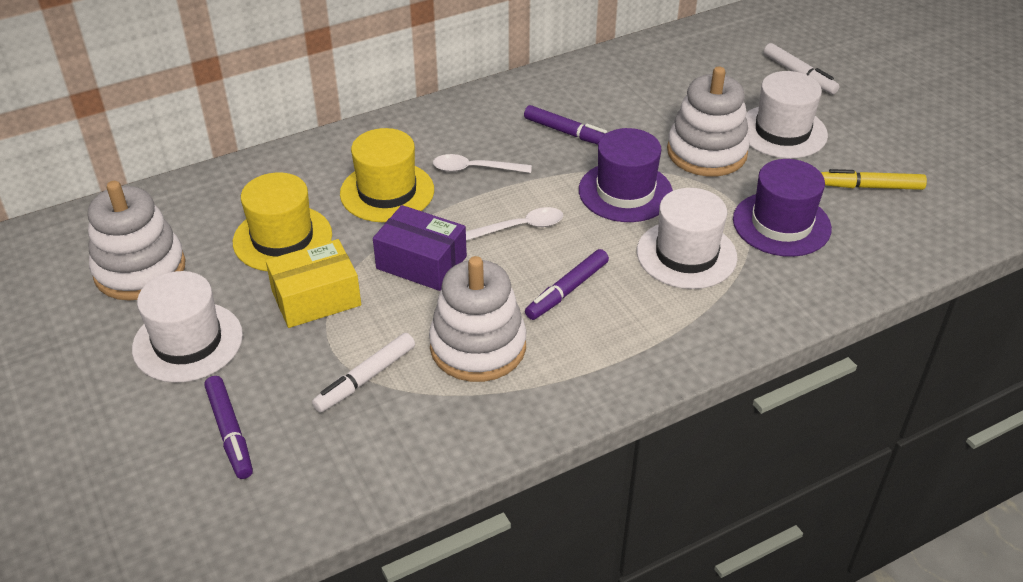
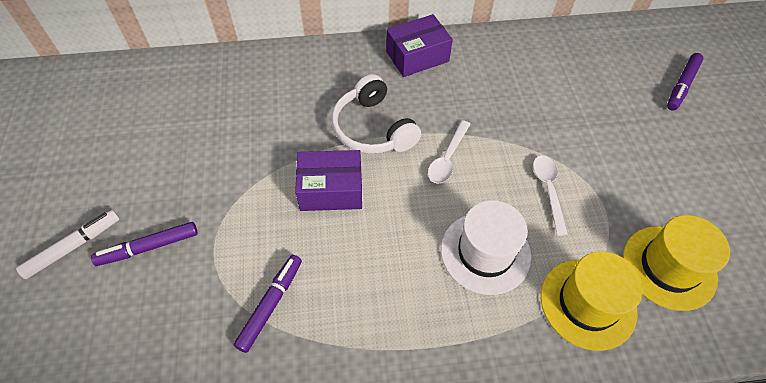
purple box: [373,205,467,291] = 1 -> [295,150,362,211] [386,14,453,77] = 2
purple hat: [579,128,673,222] [733,159,832,257] = 2 -> none = 0
white hat: [132,271,243,383] [637,188,738,289] [746,71,828,158] = 3 -> [441,200,532,295] = 1
white headphones: none = 0 -> [332,74,421,154] = 1
white marker: [312,333,415,413] [764,43,840,94] = 2 -> [16,210,119,279] = 1
white stacking toy: [88,181,186,301] [429,256,527,382] [667,67,750,176] = 3 -> none = 0
yellow box: [266,239,361,328] = 1 -> none = 0
yellow marker: [821,169,927,190] = 1 -> none = 0

